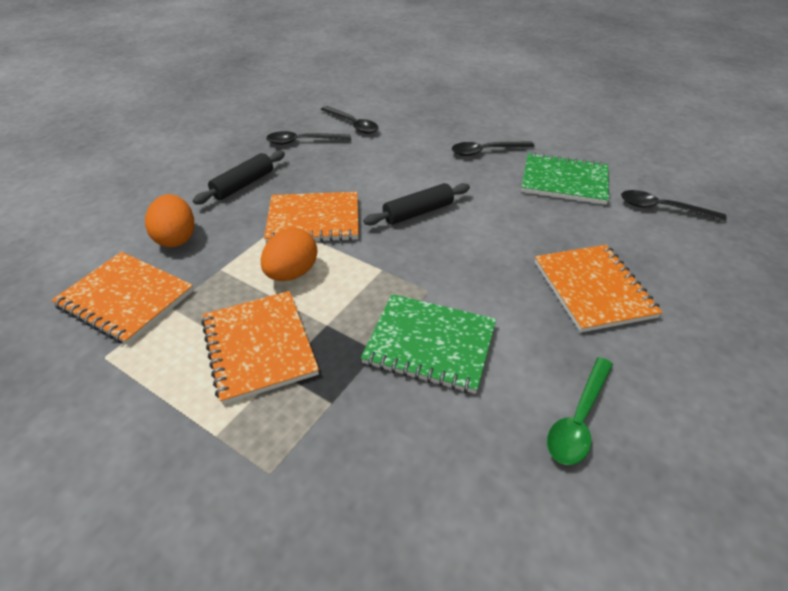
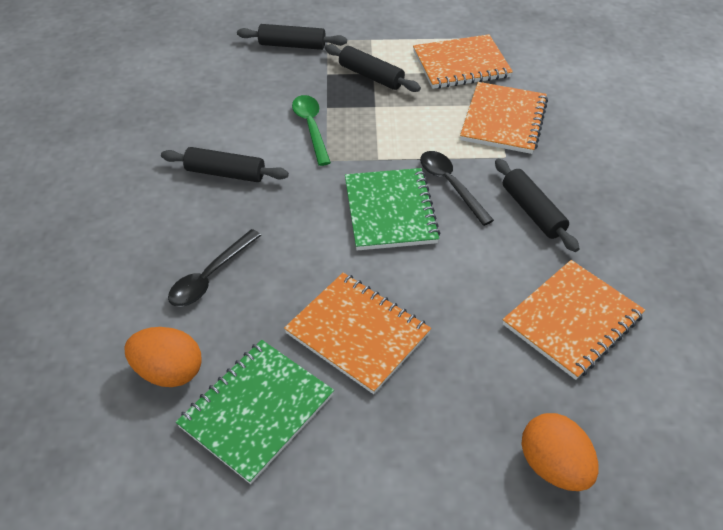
black rolling pin: [193,150,285,205] [363,183,470,225] = 2 -> [161,147,289,182] [237,24,347,50] [325,44,421,92] [495,159,580,252] = 4
black spoon: [266,131,351,145] [321,106,378,134] [452,141,534,156] [621,190,726,221] = 4 -> [168,229,261,307] [420,151,494,226] = 2

